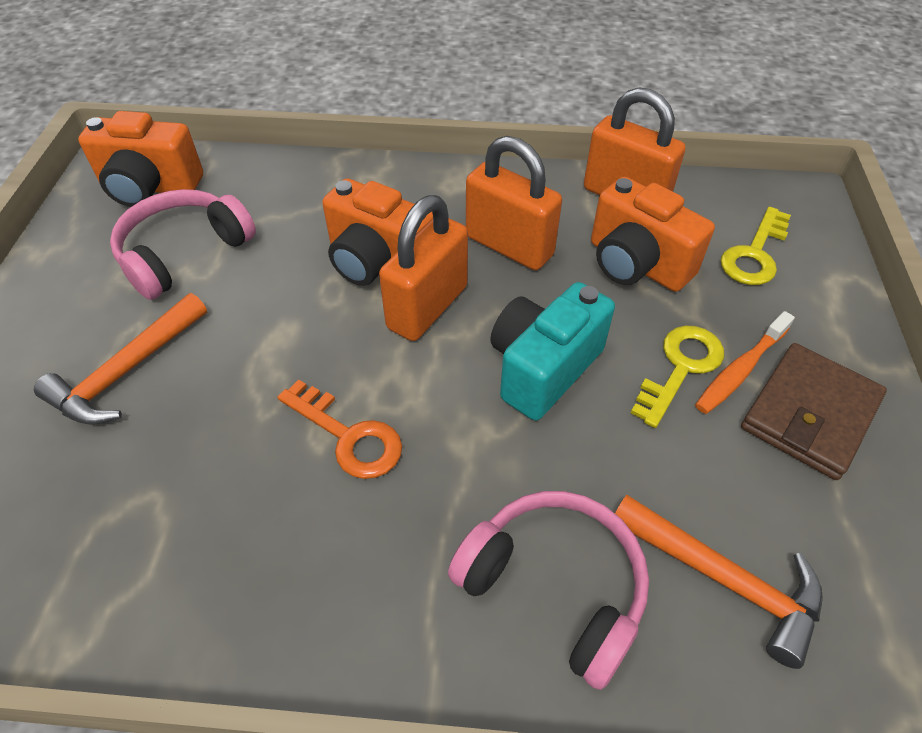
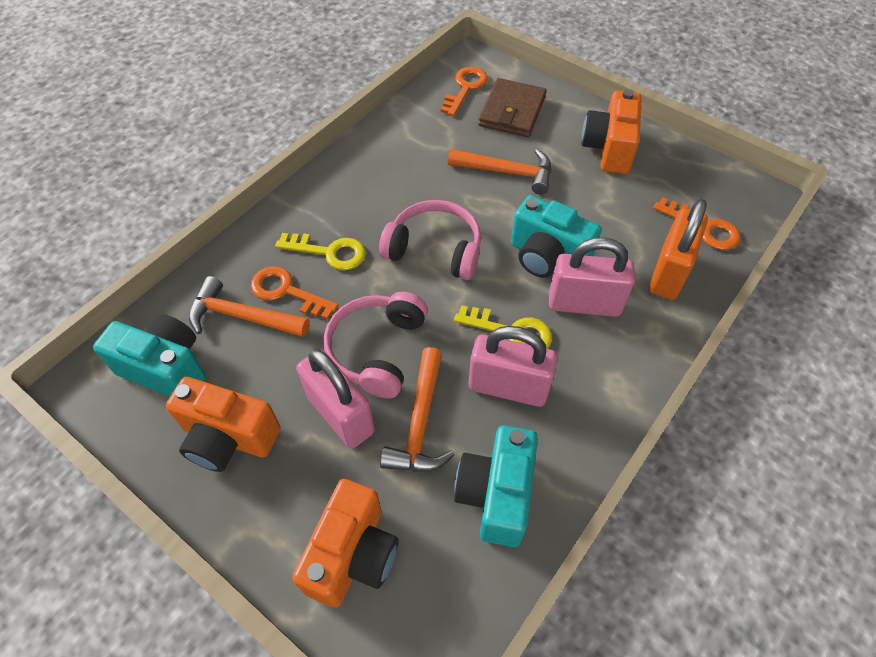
orange hammer: [34,293,207,425] [615,495,823,669] = 2 -> [189,276,310,337] [380,347,454,472] [448,149,551,195] = 3
orange key: [277,380,402,479] = 1 -> [251,266,338,320] [441,67,488,116] [653,197,741,250] = 3
orange padlock: [379,195,468,341] [466,136,562,270] [584,87,686,195] = 3 -> [649,199,708,300] = 1
orange toothbrush: [695,311,795,414] = 1 -> none = 0
pink padlock: none = 0 -> [296,349,375,448] [469,326,558,407] [549,237,635,317] = 3
turquoise camera: [490,282,615,421] = 1 -> [93,314,206,397] [454,425,538,547] [511,195,601,278] = 3

